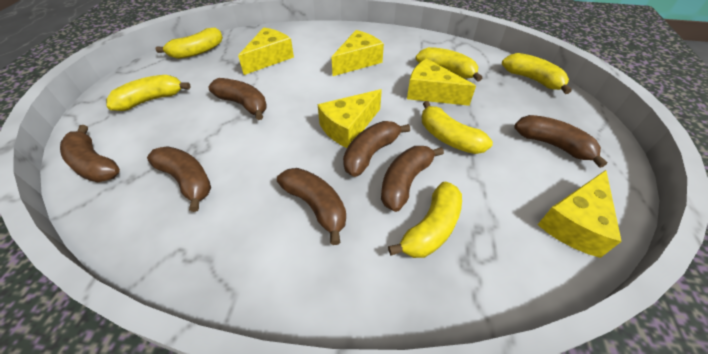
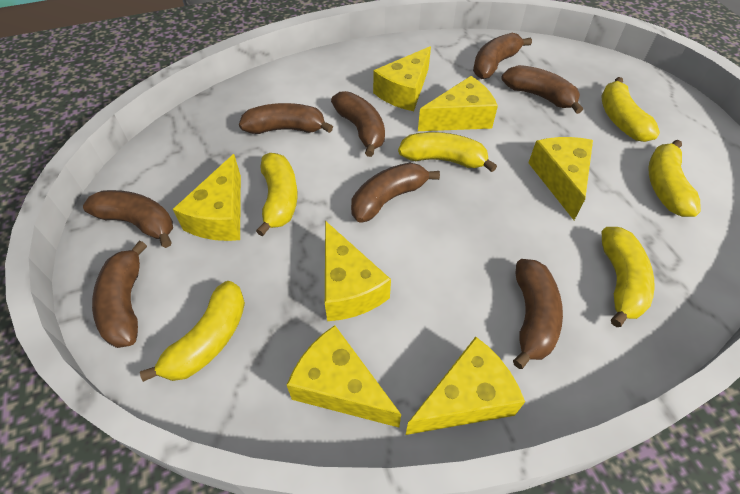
brown banana: [60,125,120,182] [147,146,211,212] [208,78,267,120] [277,168,346,245] [343,121,410,177] [381,146,444,212] [514,115,607,168] = 7 -> [83,190,173,248] [92,240,147,348] [239,103,333,134] [331,91,385,157] [351,163,440,222] [473,33,532,79] [502,65,583,114] [513,259,563,369] = 8
yellow cheese: [238,27,294,75] [317,89,382,148] [332,30,384,76] [407,58,476,106] [538,170,622,258] = 5 -> [173,154,241,241] [287,325,401,427] [325,221,391,321] [373,46,431,111] [406,337,525,435] [418,76,498,131] [528,137,593,220] = 7

